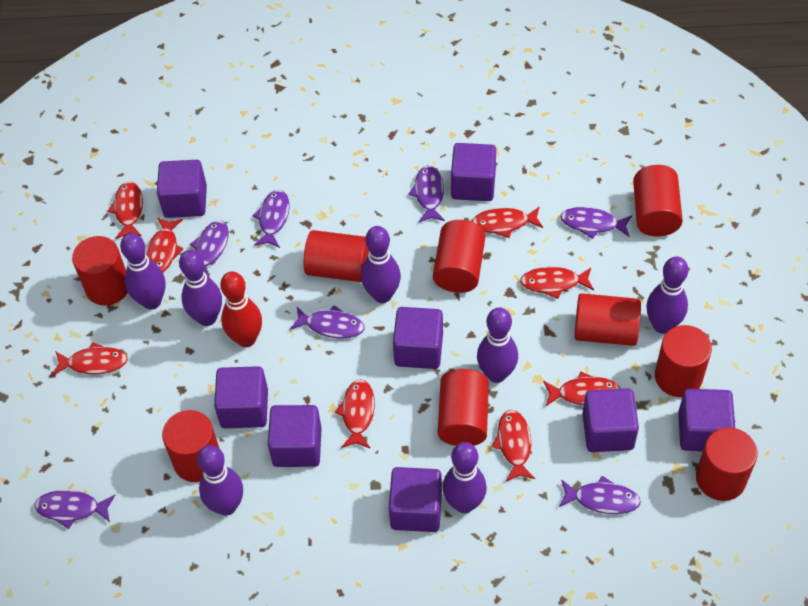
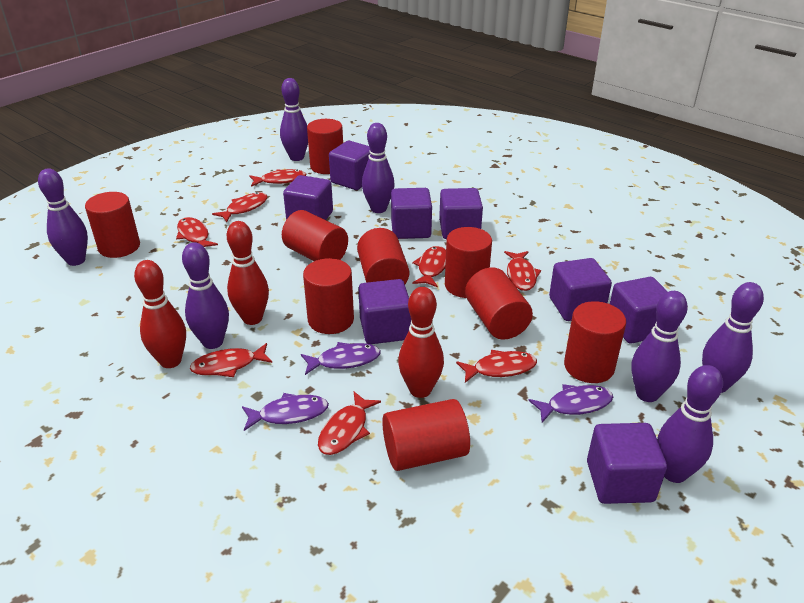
purple fish: [34,490,115,529] [189,221,229,278] [253,190,290,248] [290,305,364,339] [409,166,445,222] [559,476,641,514] [560,207,632,239] = 7 -> [242,393,329,431] [301,342,381,375] [529,384,613,422] = 3
red bowling pin: [220,271,262,347] = 1 -> [134,260,186,368] [227,221,269,325] [398,287,444,398] = 3

